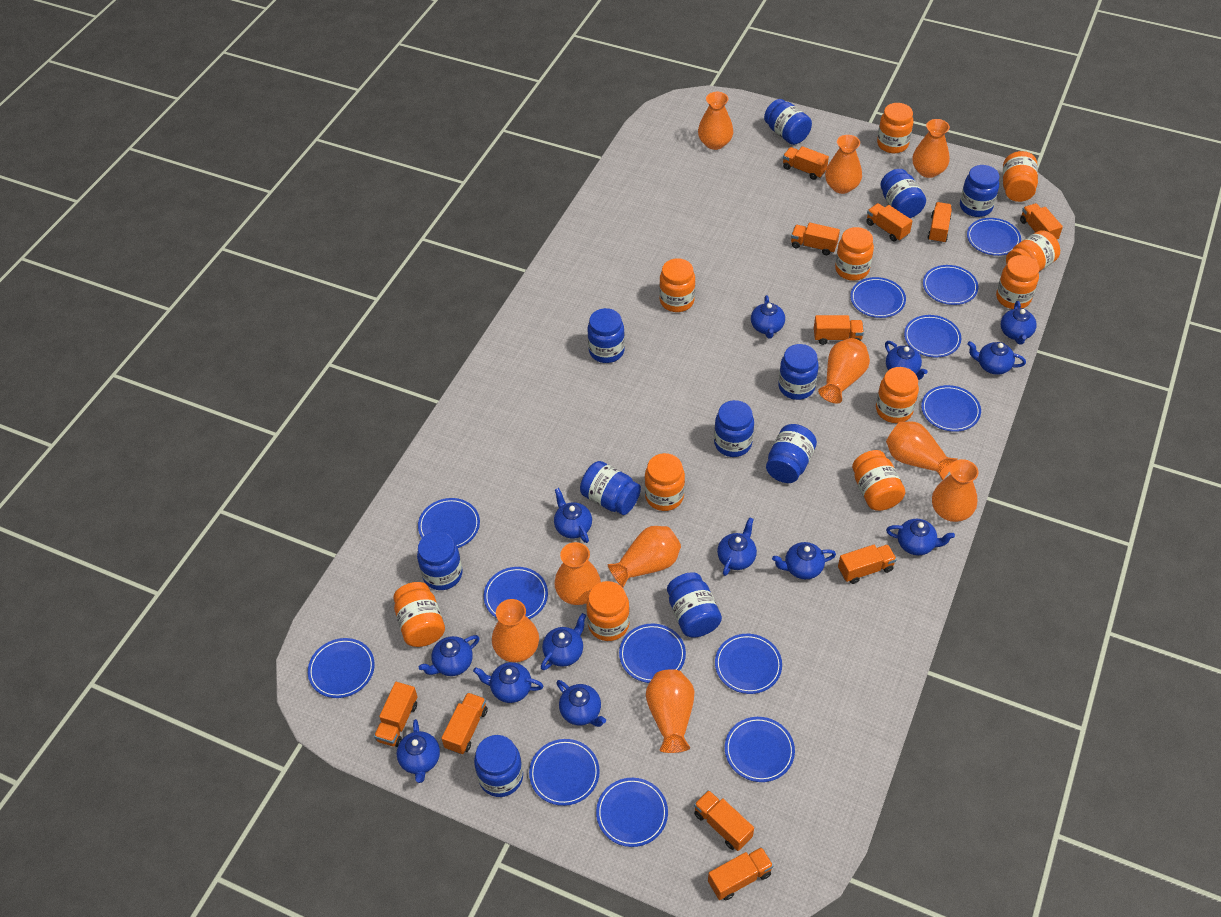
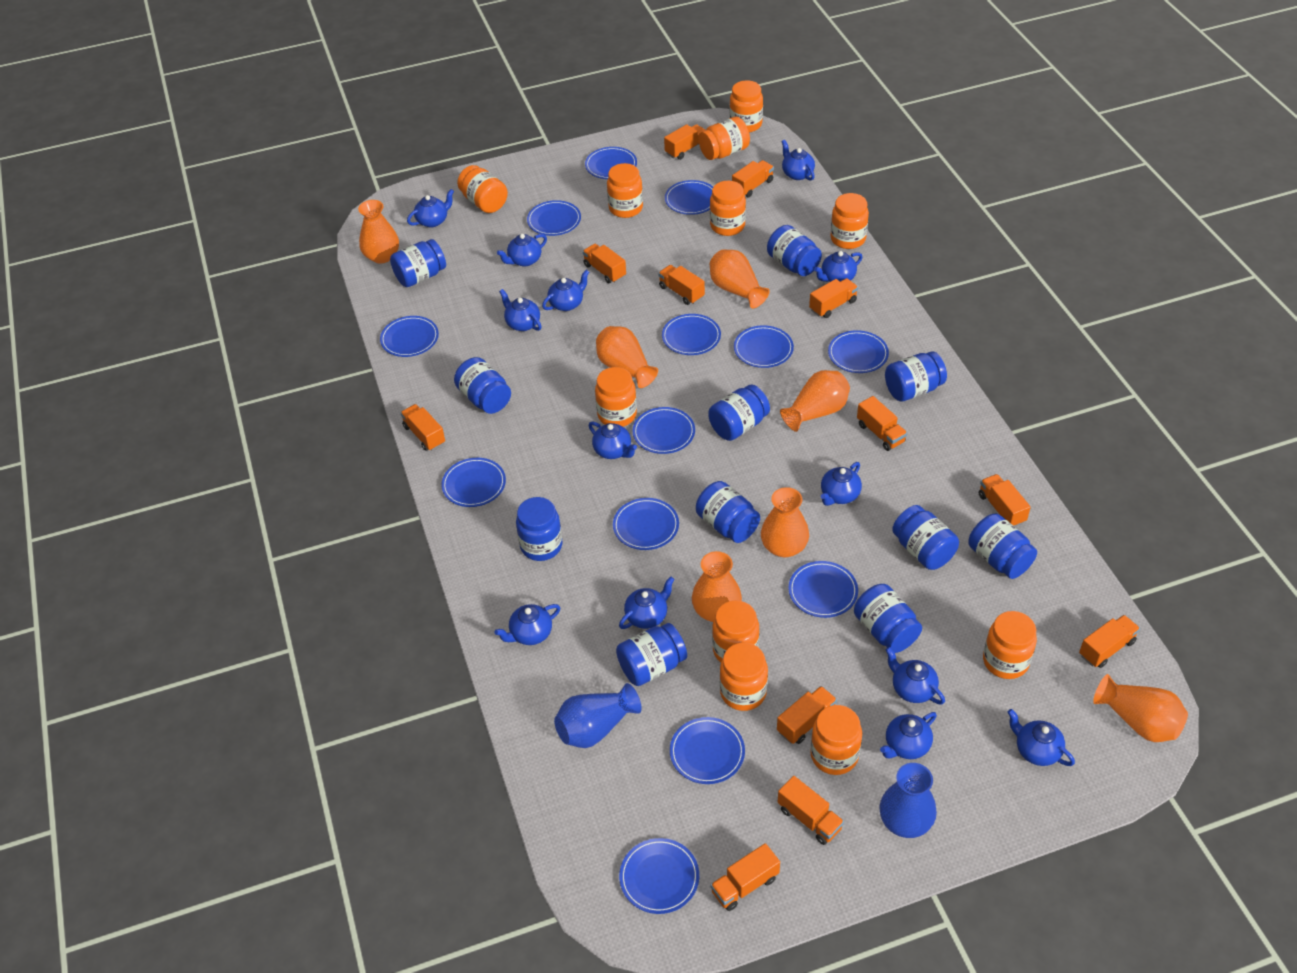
blue vase: none = 0 -> [554,683,642,748] [879,763,937,838] = 2
orange truck: [374,682,418,747] [441,692,488,754] [694,790,754,851] [708,847,774,900] [783,146,829,180] [791,222,840,255] [814,315,864,345] [838,544,897,584] [866,203,913,241] [927,202,952,243] [1020,203,1063,239] = 11 -> [401,404,445,451] [583,244,626,283] [658,265,705,305] [664,124,705,160] [711,843,780,911] [732,160,774,197] [777,686,837,744] [778,776,844,845] [809,278,858,318] [857,396,907,451] [979,474,1031,527] [1079,615,1140,668] = 12
orange vase: [492,599,539,662] [554,542,601,605] [607,526,681,588] [646,669,695,753] [698,92,733,150] [818,338,870,404] [825,135,862,194] [886,421,958,481] [912,119,950,178] [932,459,979,522] = 10 -> [358,200,399,264] [596,326,658,388] [692,551,742,622] [709,249,770,308] [761,487,809,557] [780,370,850,432] [1093,674,1188,742] = 7

